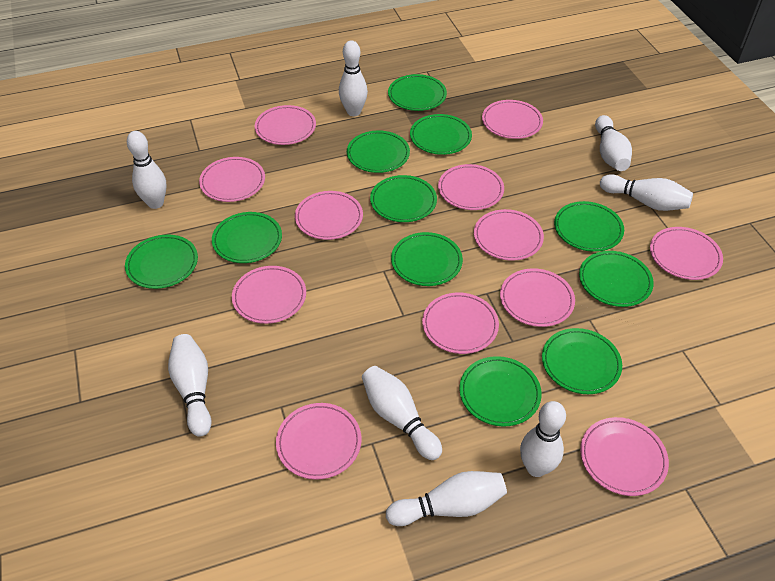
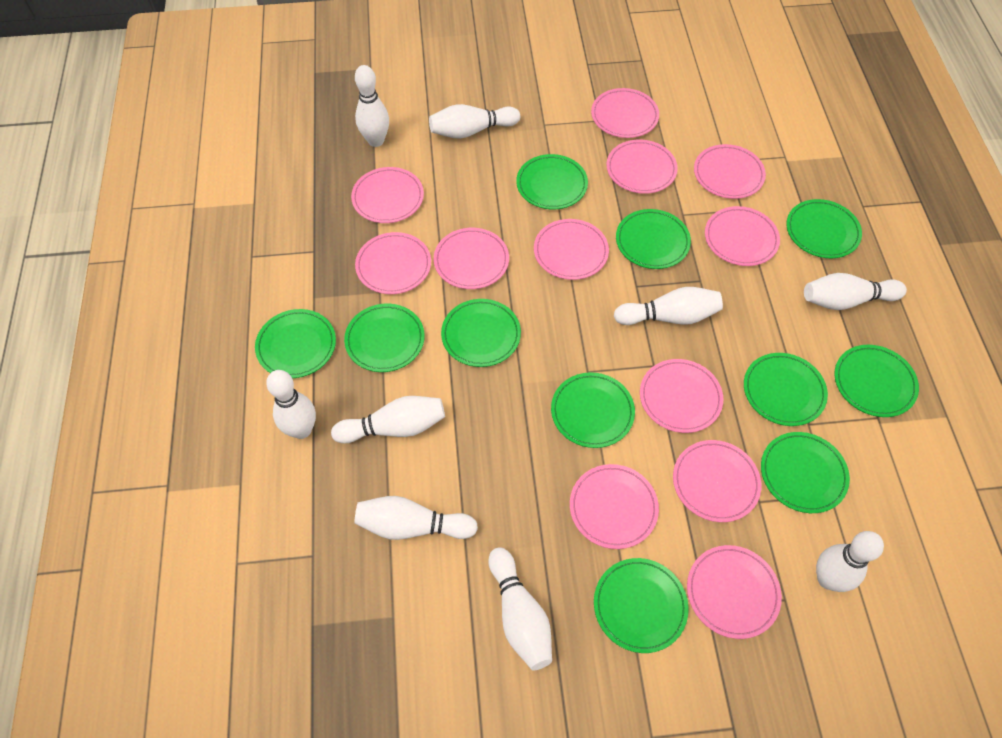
white bowling pin: [127,131,167,209] [168,334,212,437] [339,40,368,116] [362,366,442,460] [386,471,507,526] [520,401,566,477] [595,115,632,171] [600,174,693,211] = 8 -> [266,370,316,439] [331,396,445,444] [354,496,478,540] [355,65,389,147] [429,104,520,139] [488,547,552,670] [614,287,723,325] [804,273,907,310] [816,531,884,592] = 9

